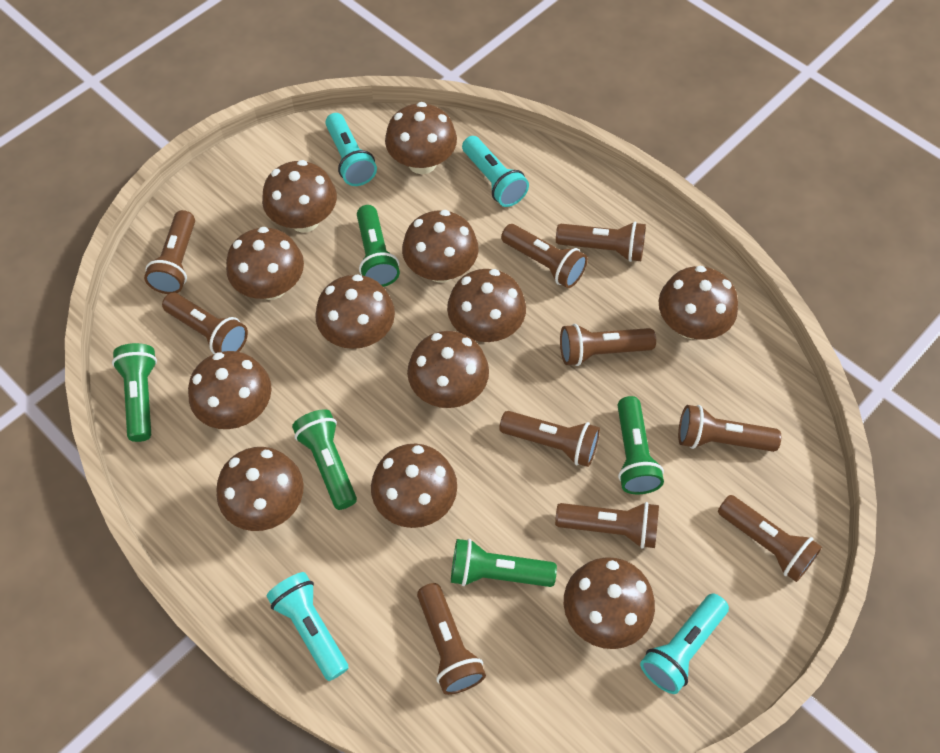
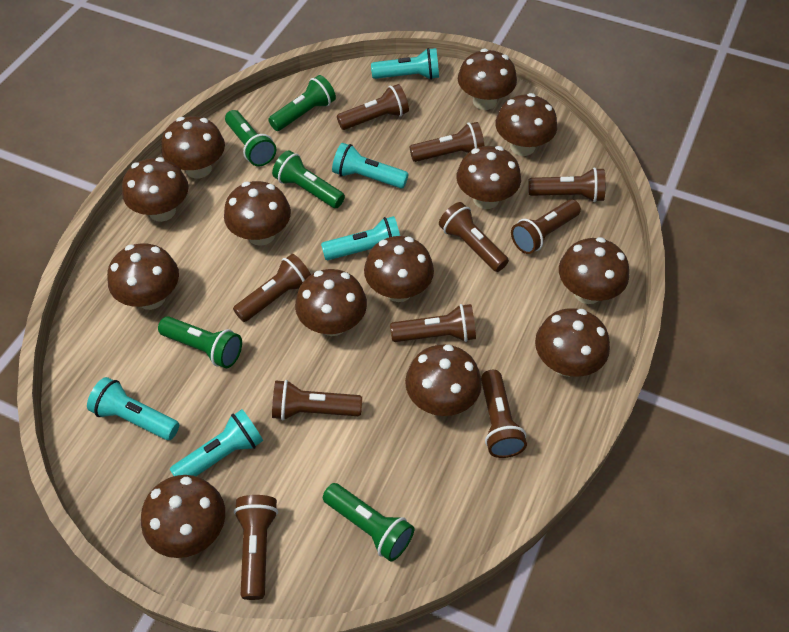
brown mushroom: [188,351,272,429] [216,447,304,531] [226,227,304,300] [262,160,337,232] [315,274,395,349] [371,444,457,528] [385,102,457,174] [402,210,479,283] [407,331,489,408] [447,269,526,342] [564,557,655,649] [659,266,738,340] = 12 -> [107,243,179,310] [122,157,189,222] [141,475,225,558] [161,116,225,179] [224,181,291,246] [295,269,367,336] [364,236,434,302] [405,345,482,416] [456,146,521,209] [458,49,517,110] [495,93,557,156] [535,308,610,377] [559,237,629,304] = 13
turquoise flashlight: [266,572,348,681] [325,113,377,186] [462,136,529,207] [640,593,729,694] = 4 -> [87,377,179,440] [170,409,263,476] [321,216,400,260] [332,143,409,188] [371,48,439,80] = 5

